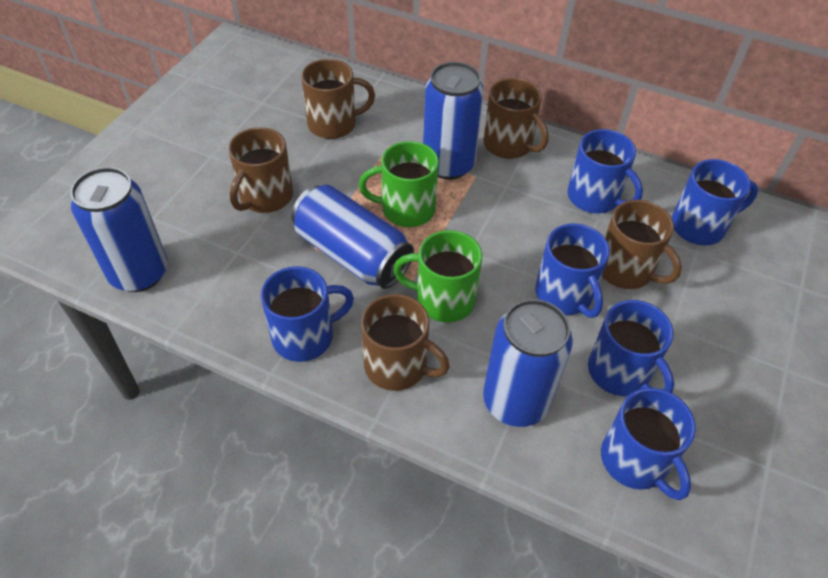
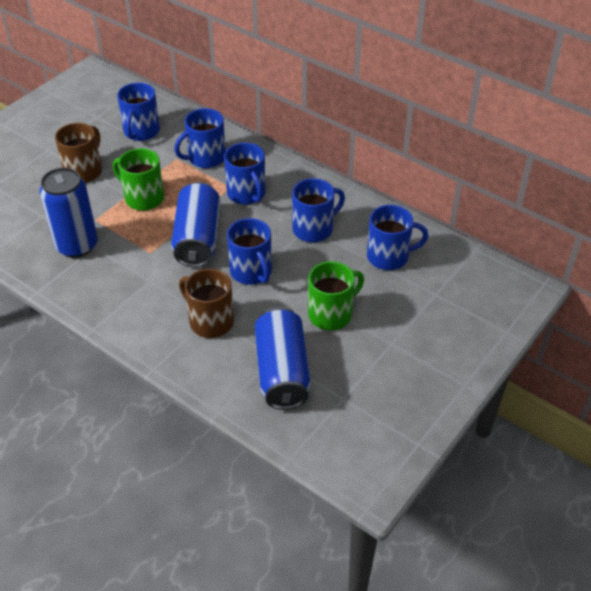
blue can: [70,167,168,292] [292,185,414,289] [423,62,484,180] [483,299,573,427] = 4 -> [39,167,98,258] [171,182,220,267] [254,307,311,410] = 3
brown mug: [228,127,293,213] [301,59,375,139] [361,294,450,391] [484,78,549,159] [602,200,682,289] = 5 -> [55,123,102,183] [179,268,234,338] = 2

